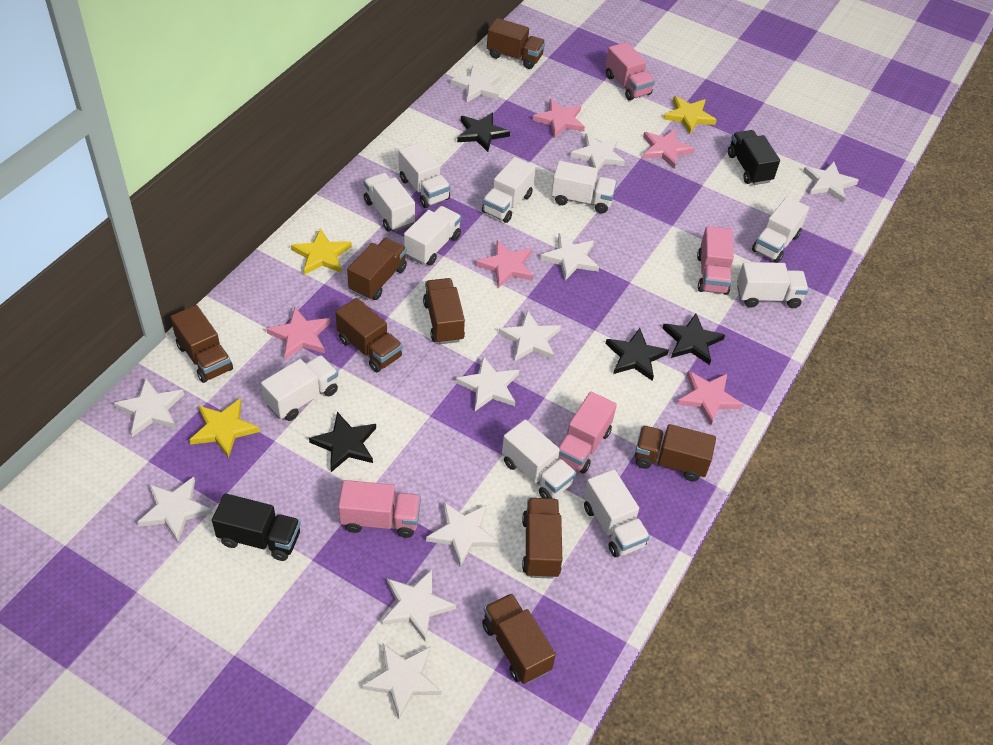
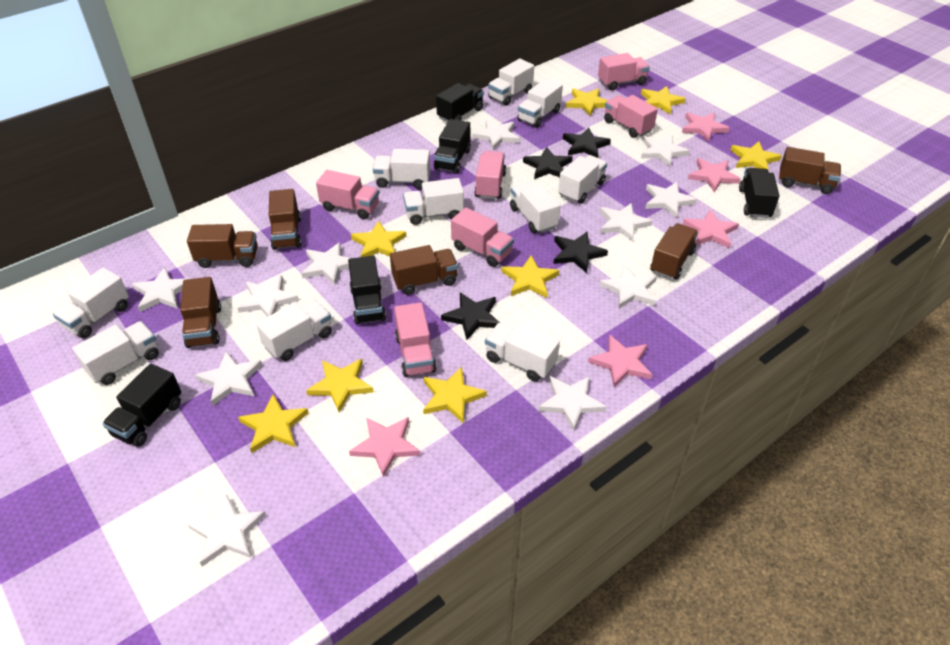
black truck: [212,493,301,561] [728,130,780,185] = 2 -> [102,364,181,447] [348,256,386,325] [433,119,471,173] [436,83,484,122] [739,168,779,218] = 5
brown truck: [170,305,233,383] [335,298,402,372] [347,238,407,300] [423,278,465,344] [482,593,556,684] [487,18,545,69] [522,498,562,579] [635,424,716,481] = 8 -> [180,277,221,348] [187,224,258,268] [269,189,301,250] [390,245,458,295] [650,223,698,279] [779,147,841,194] = 6
pink truck: [338,480,421,538] [558,392,617,473] [605,42,655,101] [697,226,734,295] = 4 -> [316,170,379,219] [394,302,437,377] [451,208,514,267] [474,151,506,199] [598,53,650,90] [604,95,658,138] = 6
yellow star: [189,398,260,458] [291,228,352,275] [664,96,717,134] = 3 -> [238,394,308,453] [306,359,374,412] [351,221,406,257] [423,367,487,424] [502,255,559,298] [566,88,608,116] [641,86,686,114] [731,141,782,170] = 8

